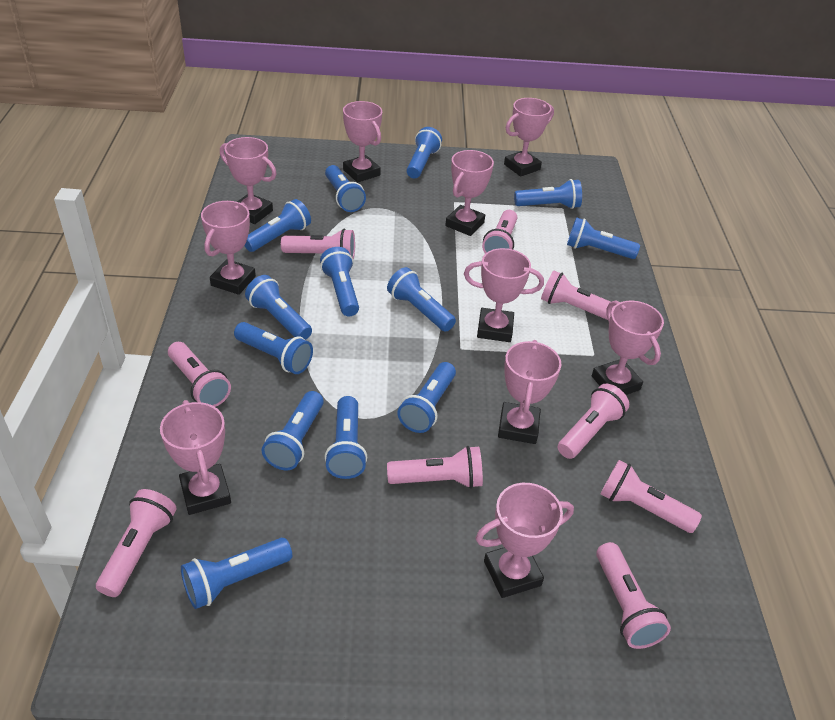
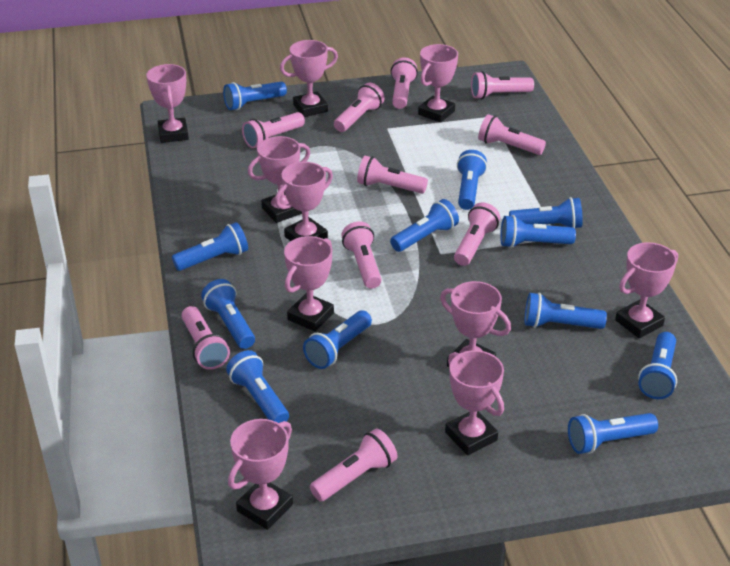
blue flashlight: [181,538,292,609] [234,322,313,374] [245,199,311,252] [245,275,312,340] [262,391,324,470] [320,247,359,316] [325,165,366,212] [325,396,367,479] [387,267,456,332] [398,362,456,433] [406,127,442,179] [514,179,582,209] [567,217,640,259] = 13 -> [172,222,248,271] [201,279,255,349] [223,81,287,110] [226,350,289,423] [303,310,372,369] [390,199,459,252] [457,150,487,210] [500,215,576,248] [509,197,583,228] [524,293,607,329] [568,413,658,454] [638,332,677,399] = 12
pink flashlight: [96,489,177,597] [168,342,231,407] [281,229,355,259] [387,446,483,489] [482,210,517,254] [541,270,614,320] [558,384,629,459] [596,542,671,649] [601,460,702,533] = 9 -> [181,306,230,370] [242,112,305,148] [310,428,397,502] [334,83,385,132] [341,221,382,289] [357,156,428,194] [391,57,418,109] [454,203,500,266] [471,71,534,99] [478,114,546,155] = 10

